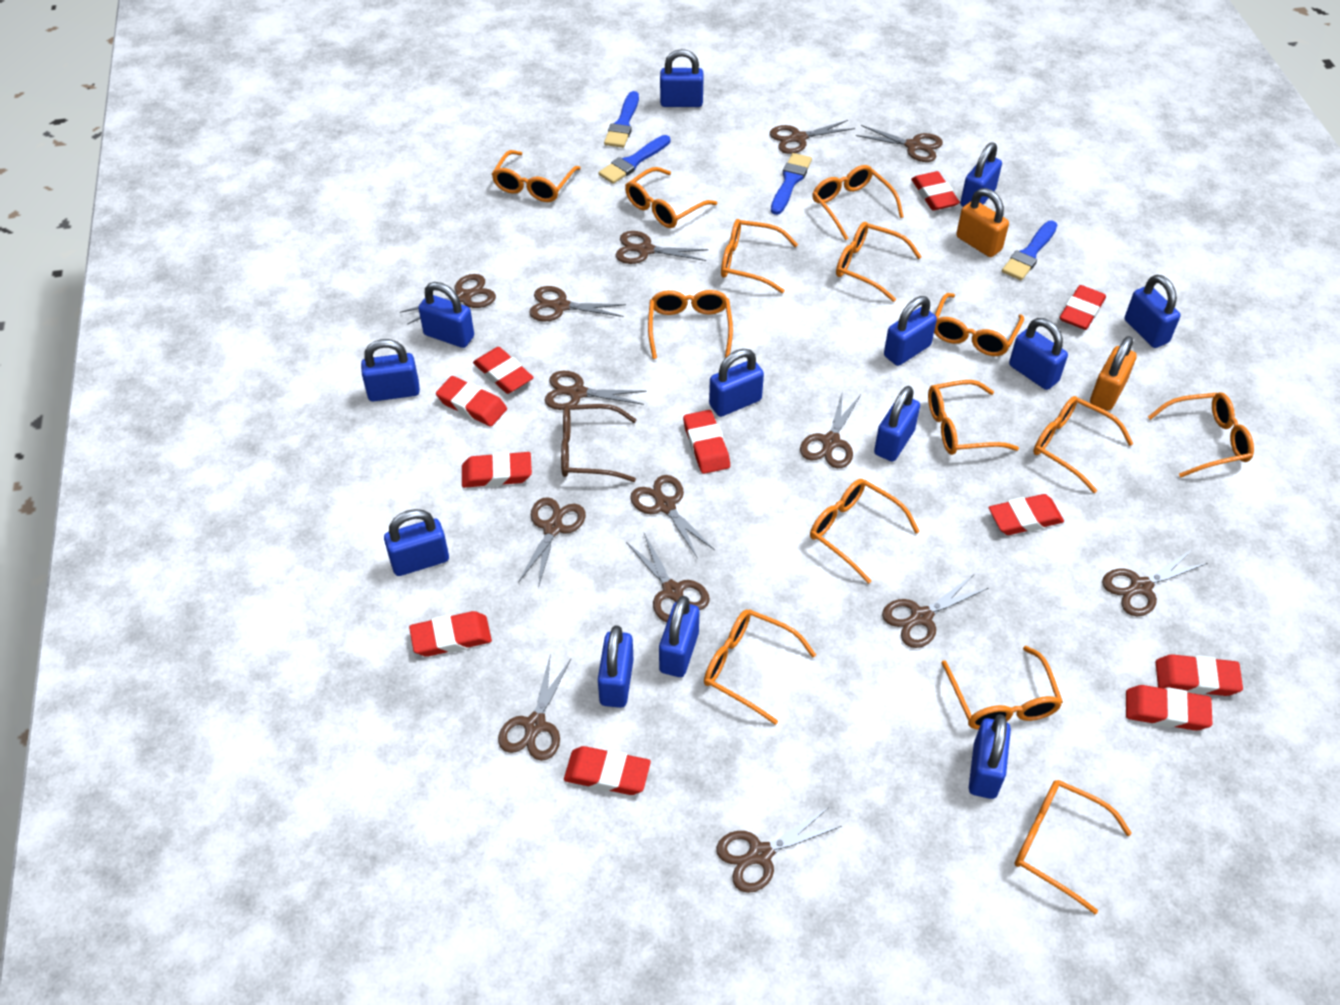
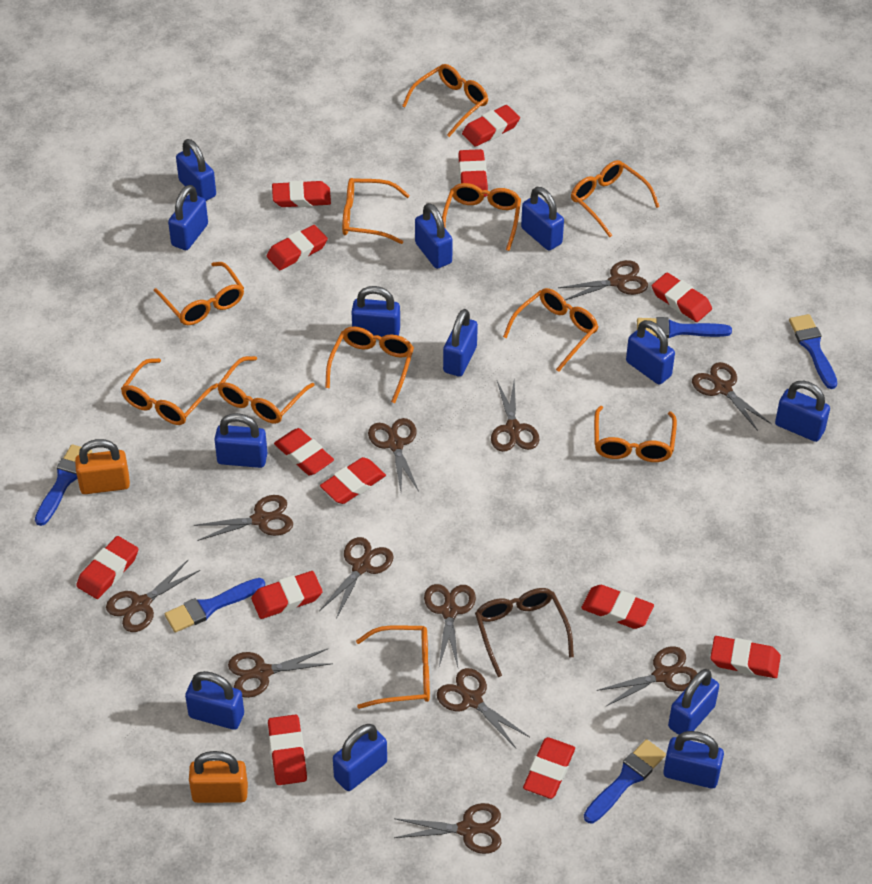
blue brush: [599,135,670,184] [604,91,639,148] [771,153,812,215] [1002,221,1057,280] = 4 -> [35,444,92,526] [165,578,265,633] [584,739,666,823] [637,317,732,338] [789,314,838,389] = 5
brown scissors: [400,274,496,325] [498,657,571,761] [518,497,586,588] [529,286,626,322] [545,371,646,410] [615,231,709,264] [626,533,710,622] [630,475,715,559] [716,807,842,893] [770,120,855,154] [800,390,861,468] [856,125,943,162] [882,575,988,648] [1102,549,1207,616] = 14 -> [106,560,200,632] [194,495,293,541] [228,649,333,698] [319,537,394,619] [368,418,419,492] [394,803,501,854] [424,584,476,667] [437,668,530,748] [491,381,539,452] [558,260,648,300] [596,646,698,707] [692,362,772,431] = 12
orange glasses: [492,150,581,202] [625,167,717,228] [648,290,733,359] [704,609,816,725] [721,219,798,293] [810,479,920,584] [812,165,904,240] [836,222,922,302] [928,380,1019,455] [934,293,1024,356] [942,646,1063,730] [1015,780,1132,914] [1033,396,1133,493] [1148,392,1254,478] = 14 -> [121,358,218,425] [154,262,244,325] [217,356,315,424] [325,326,414,403] [342,178,410,244] [356,625,430,709] [402,64,488,137] [442,183,521,251] [503,288,598,372] [571,160,660,237] [594,406,677,462] = 11
red eraser: [409,611,492,657] [436,376,507,427] [462,452,532,488] [473,347,534,394] [564,746,651,795] [683,410,730,474] [911,171,960,211] [989,494,1064,535] [1060,285,1106,330] [1126,685,1213,731] [1156,654,1243,696] = 11 -> [76,536,138,599] [251,571,323,619] [267,225,328,270] [268,714,307,785] [272,180,331,207] [274,428,334,475] [320,457,386,504] [458,149,488,197] [462,105,520,147] [523,737,575,799] [581,585,654,629] [652,273,712,322] [710,636,781,678] = 13

